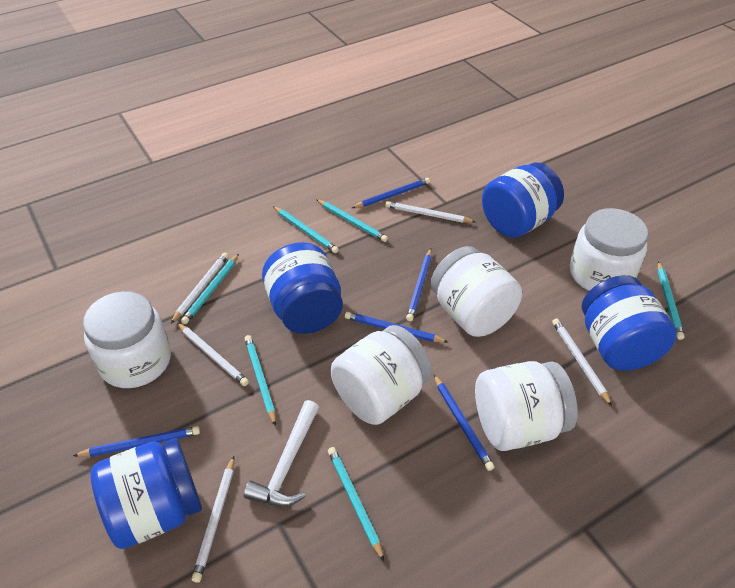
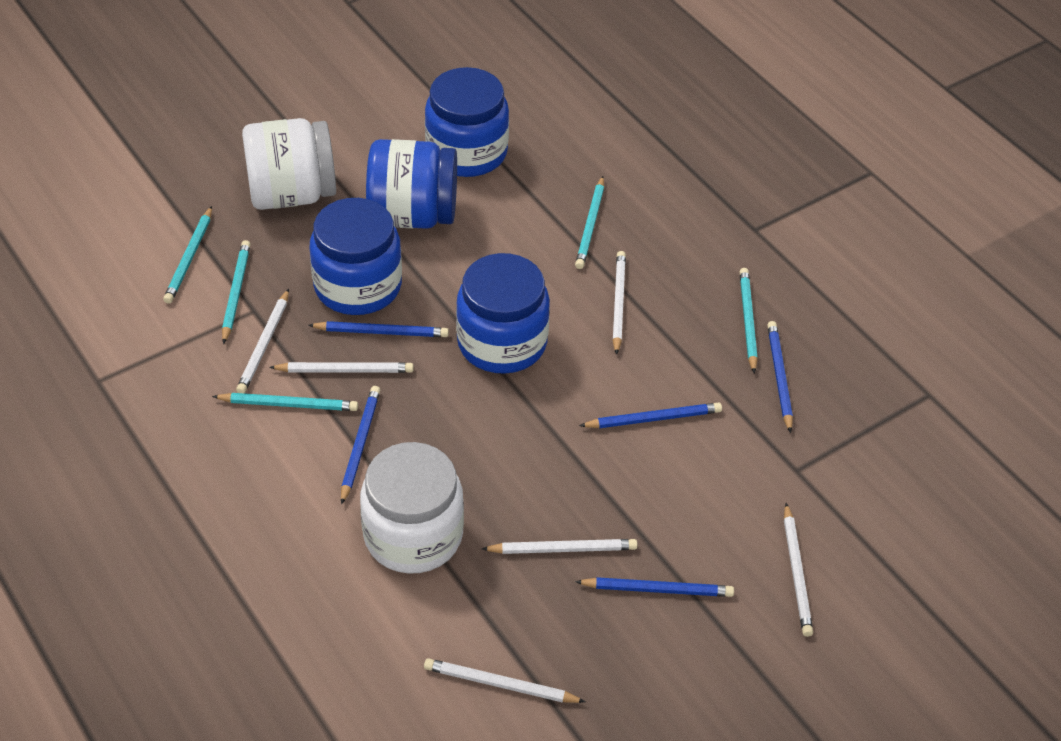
turquoise pencil: [181,254,239,324] [245,335,276,426] [273,206,339,253] [316,199,388,242] [328,447,384,561] [658,261,685,340] = 6 -> [163,206,212,304] [212,393,358,411] [222,240,251,344] [575,176,604,269] [740,268,758,374] = 5
white hammer: [244,400,319,507] = 1 -> none = 0
white jar: [83,291,171,388] [331,325,432,425] [431,246,522,337] [475,361,578,451] [570,208,648,291] = 5 -> [242,118,336,210] [360,442,464,574] = 2
white pencil: [171,253,229,324] [177,323,249,386] [192,456,234,583] [386,201,475,223] [552,319,612,406] = 5 -> [236,289,289,393] [269,362,413,373] [424,658,586,703] [482,539,638,554] [612,251,626,355] [784,503,813,637] = 6

